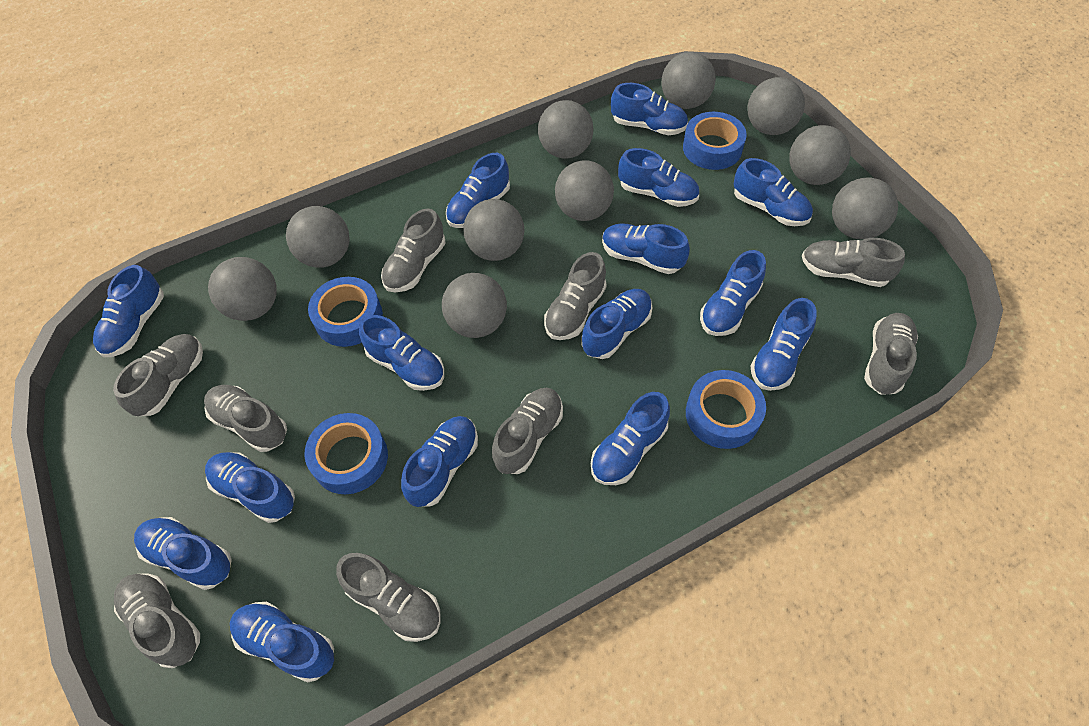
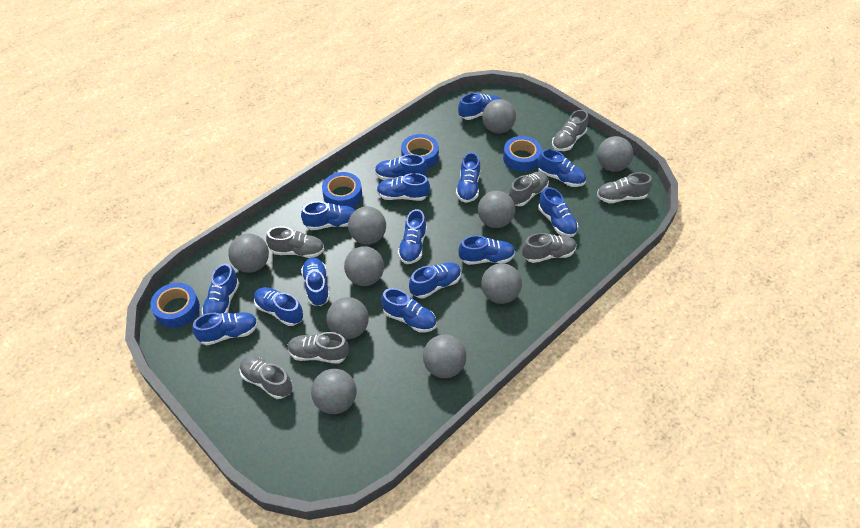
grey shoe: [113,334,203,416] [114,573,200,668] [204,385,287,452] [336,553,441,642] [381,208,446,292] [492,388,563,474] [544,252,607,340] [802,238,905,287] [864,313,918,395] = 9 -> [240,356,293,399] [266,226,324,258] [288,332,349,364] [508,172,549,206] [522,233,576,263] [552,110,588,151] [597,172,652,203] = 7

